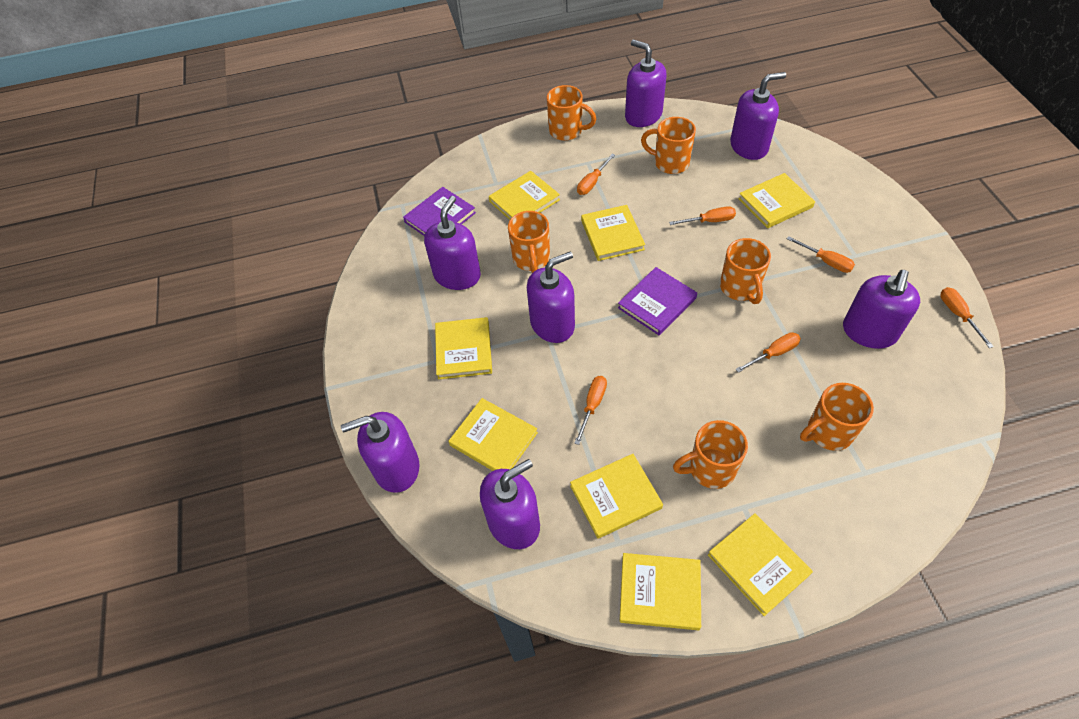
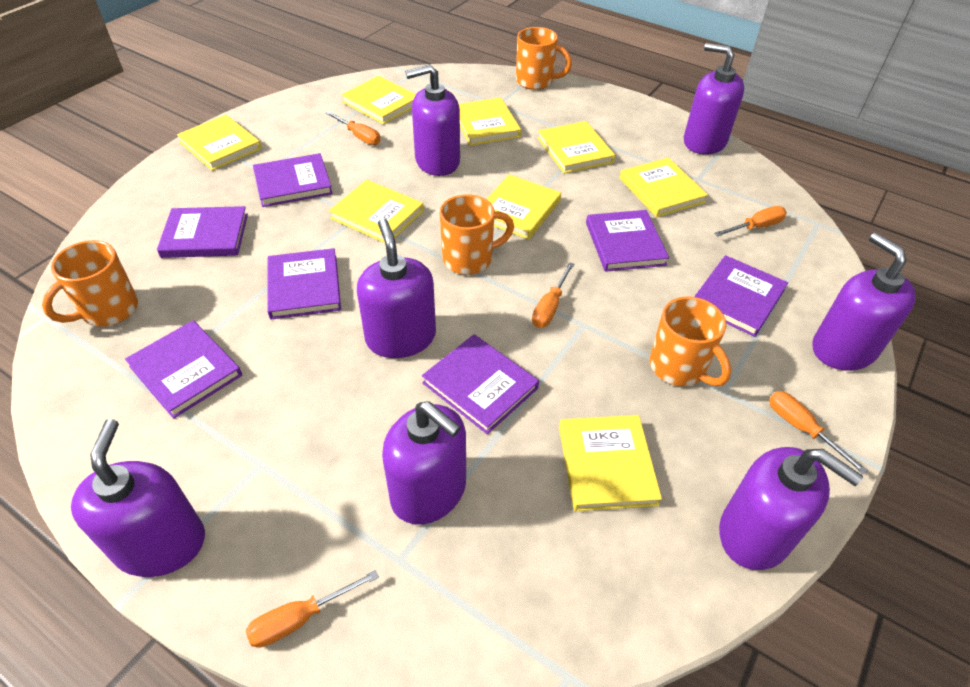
orange mug: [508,211,550,273] [547,85,596,141] [641,117,696,174] [673,420,748,489] [720,238,771,304] [800,383,874,451] = 6 -> [42,240,138,327] [440,194,514,275] [516,27,572,90] [650,297,731,386] = 4
orange screwdriver: [574,376,607,445] [577,154,615,195] [669,206,736,225] [735,332,801,373] [787,236,855,273] [940,287,994,348] = 6 -> [246,570,379,648] [326,111,381,145] [532,262,574,328] [714,206,787,236] [769,391,868,475] = 5
purple book: [403,187,476,236] [618,267,697,335] = 2 -> [125,320,242,419] [157,206,248,258] [253,153,333,207] [267,248,341,320] [422,334,539,434] [586,210,669,272] [694,255,788,337] = 7

